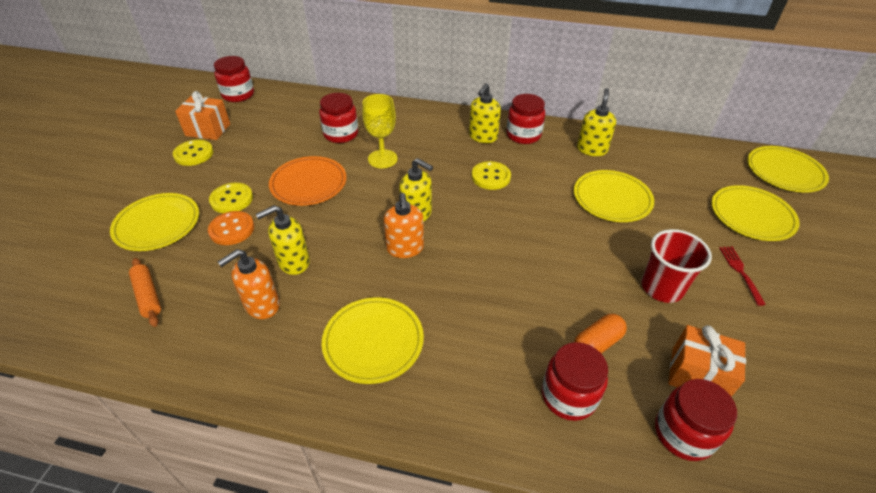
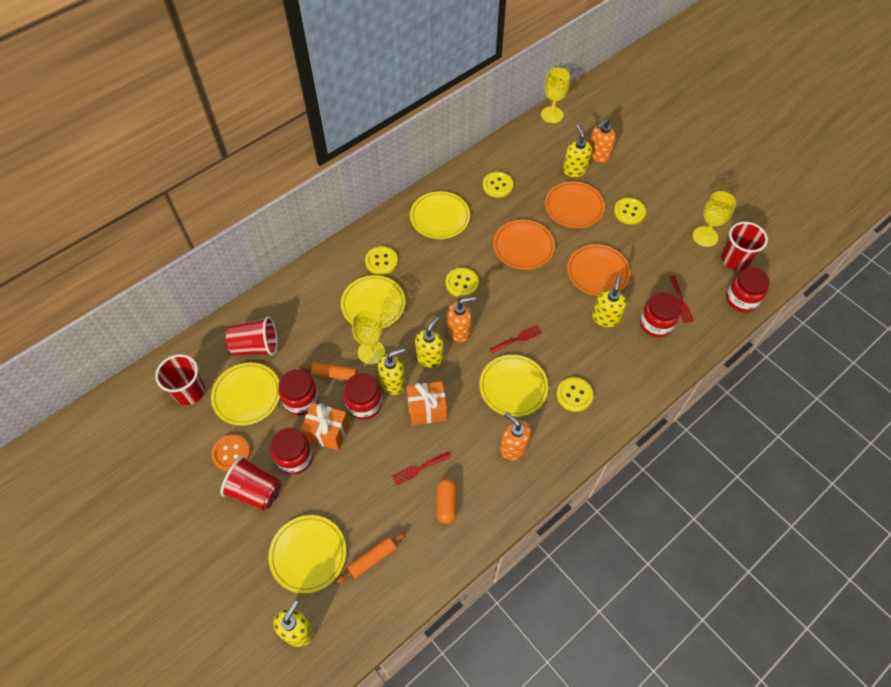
orange plate: [269,156,347,206] = 1 -> [493,220,555,270] [545,181,605,228] [567,244,631,296] = 3
orange rolling pin: [129,258,161,327] = 1 -> [299,362,369,380] [337,532,406,584] = 2
orange soap dispenser: [218,249,280,319] [384,193,424,258] = 2 -> [447,296,476,342] [500,412,531,460] [590,118,616,163] = 3
red cup: [642,229,712,303] = 1 -> [155,354,205,405] [220,456,281,511] [226,316,277,356] [721,222,768,270] = 4
red fork: [719,247,766,306] = 1 -> [392,452,451,486] [489,325,542,353] [669,275,694,323] = 3
yellow button: [173,140,213,166] [209,183,253,213] [472,161,511,190] = 3 -> [365,246,398,275] [446,268,479,297] [483,172,514,198] [557,377,593,412] [614,198,646,225] = 5
yellow goblet: [362,94,398,168] = 1 -> [352,310,385,365] [541,68,570,123] [693,191,736,247] = 3
yellow soap dispenser: [256,205,310,275] [399,158,433,222] [469,83,501,143] [577,88,616,156] = 4 -> [274,600,314,647] [378,348,405,395] [415,317,444,368] [563,125,592,177] [592,275,627,327] = 5

